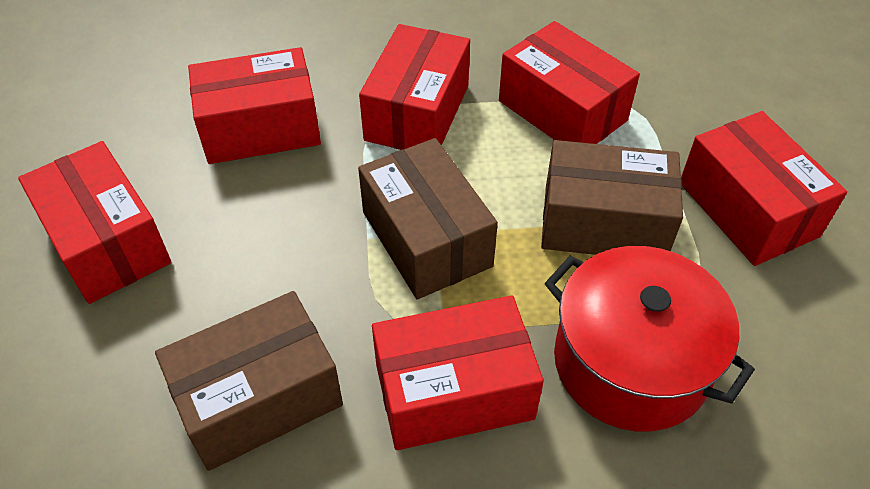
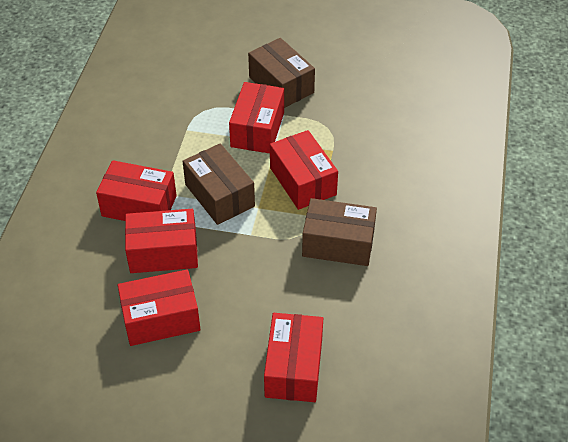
red pot: [545,246,755,431] = 1 -> none = 0

